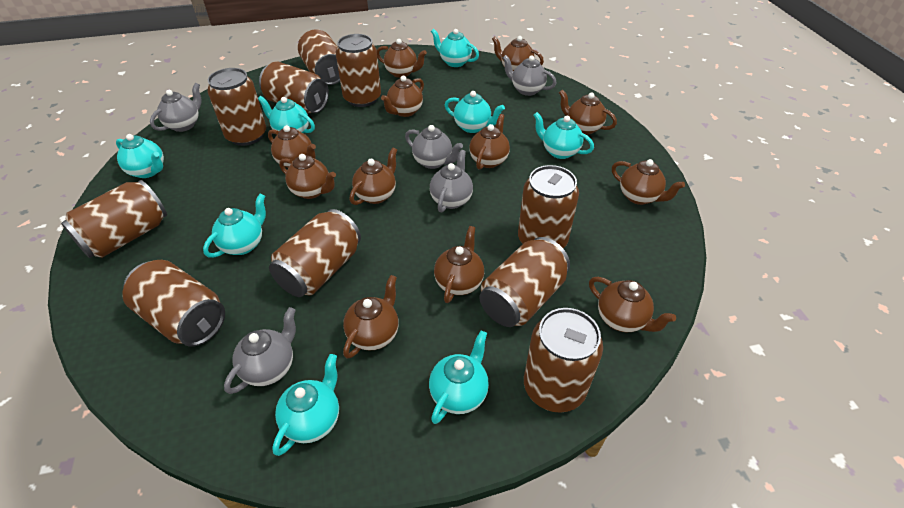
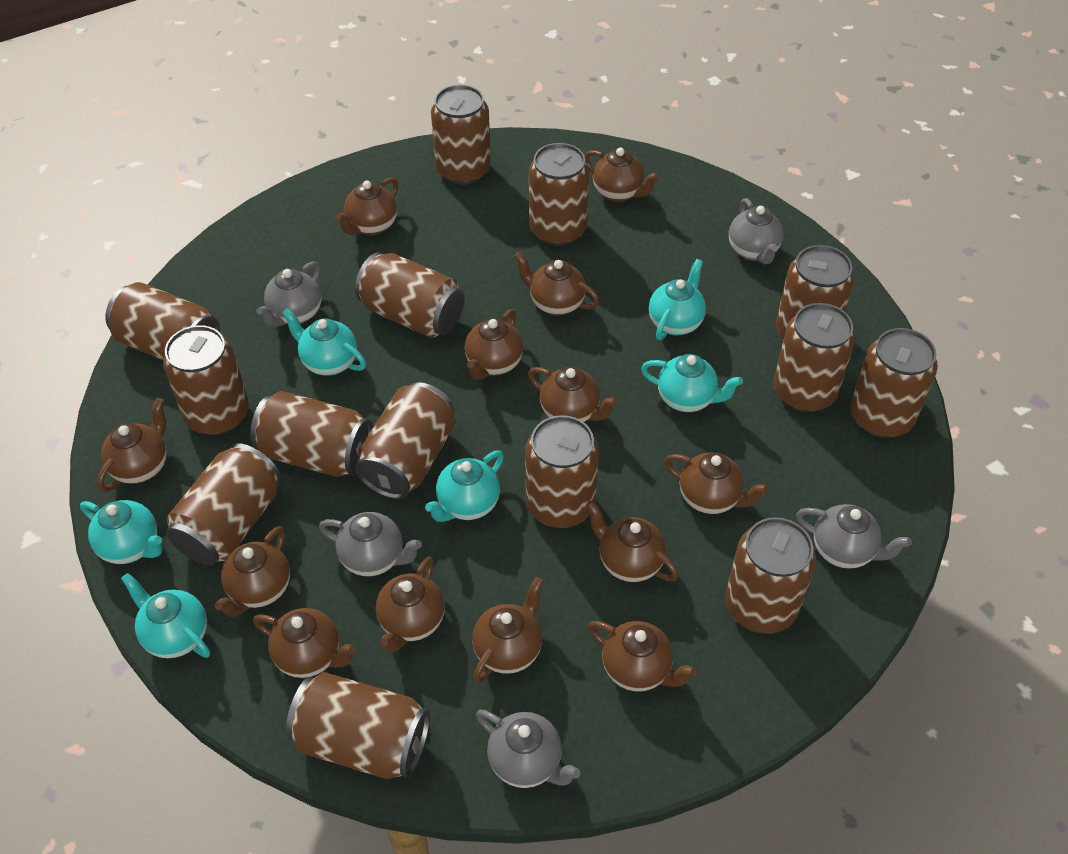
brown can: [61,180,167,258] [123,260,225,347] [207,68,266,146] [259,62,329,114] [269,209,361,297] [298,29,340,85] [336,34,381,107] [480,237,570,327] [518,165,579,248] [524,308,603,413] = 10 -> [105,282,220,360] [163,325,249,435] [166,443,281,566] [250,391,373,477] [286,672,430,779] [355,252,465,338] [355,382,456,499] [431,84,491,185] [525,415,599,528] [529,143,590,246] [725,517,816,634] [774,303,855,412] [776,245,854,340] [850,328,938,438] = 14
brown teapot: [268,125,316,168] [279,154,336,199] [343,275,399,359] [350,147,397,205] [377,39,427,78] [381,76,424,117] [434,226,484,303] [469,114,510,170] [492,36,544,71] [559,90,617,135] [589,277,676,332] [612,159,685,205] = 12 -> [97,398,167,492] [215,526,290,617] [253,608,356,678] [336,177,398,235] [376,557,445,652] [465,309,523,380] [472,577,543,684] [514,252,599,316] [528,367,618,422] [585,148,659,202] [586,501,679,582] [588,621,697,692] [664,452,769,514] = 13
turquoise teapot: [116,134,164,178] [203,194,266,258] [258,96,315,133] [272,354,339,456] [429,331,489,424] [431,29,479,67] [445,91,505,133] [534,112,594,159] = 8 -> [80,500,163,564] [121,573,210,658] [282,308,366,376] [425,451,504,522] [641,354,743,412] [649,259,706,340] = 6

